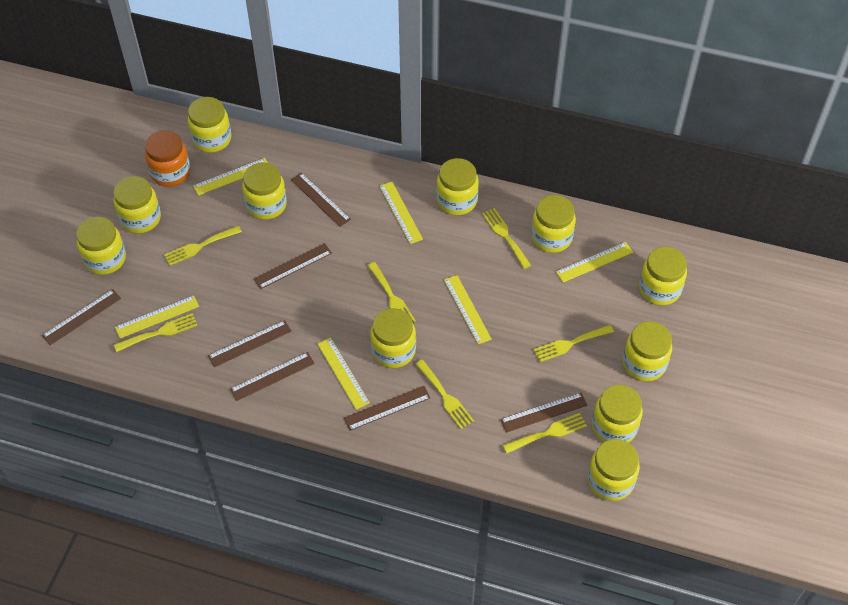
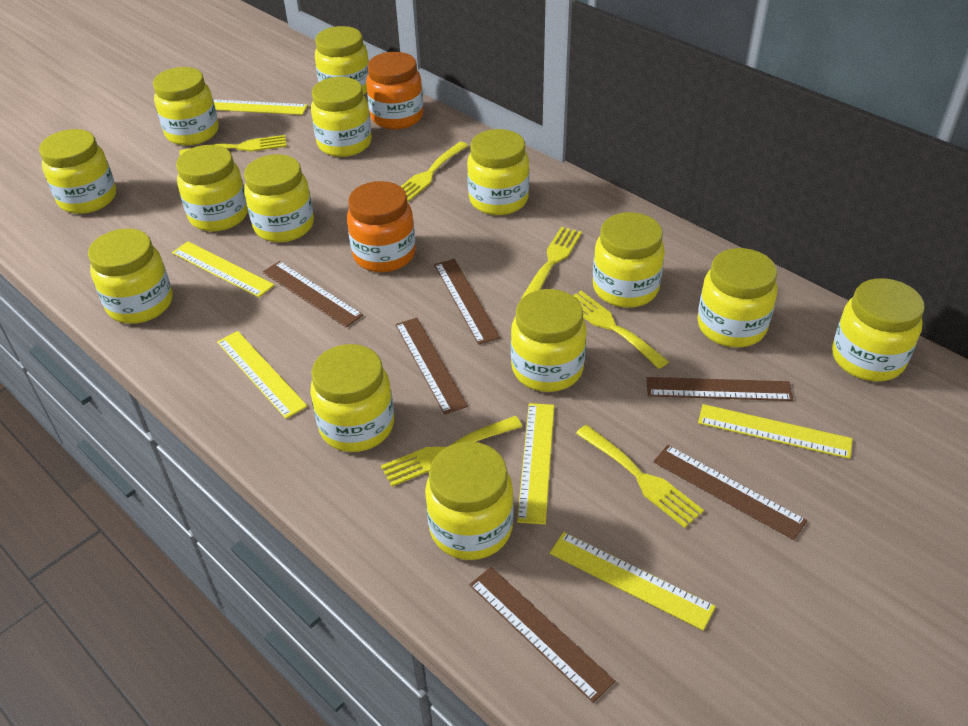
brown ruler: [42,289,121,345] [208,320,291,367] [230,352,315,401] [254,243,332,289] [291,173,351,227] [344,386,430,431] [500,393,588,433] = 7 -> [263,261,363,327] [395,318,468,415] [434,259,500,345] [469,567,615,703] [647,377,793,401] [653,445,807,540] = 6
orange jar: [145,130,190,187] = 1 -> [347,181,416,272] [366,52,424,129] = 2
yellow fork: [114,313,198,352] [164,226,242,266] [367,262,416,322] [415,360,474,429] [482,208,531,269] [502,413,587,454] [533,325,614,362] = 7 -> [179,135,287,155] [381,416,522,487] [400,142,468,202] [520,227,582,300] [574,291,669,369] [576,425,704,528] = 6
yellow jar: [76,216,126,275] [113,176,161,234] [188,97,232,153] [242,162,287,220] [370,308,416,368] [436,158,479,215] [531,195,576,253] [587,439,640,501] [592,385,643,443] [623,321,672,381] [639,247,687,305] = 11 -> [39,129,116,214] [88,229,172,324] [153,67,219,145] [176,145,248,232] [244,154,314,242] [310,344,394,452] [311,77,372,157] [315,26,369,95] [425,442,514,560] [467,129,529,215] [511,289,586,392] [593,212,665,308] [697,248,777,347] [832,278,925,381] = 14

